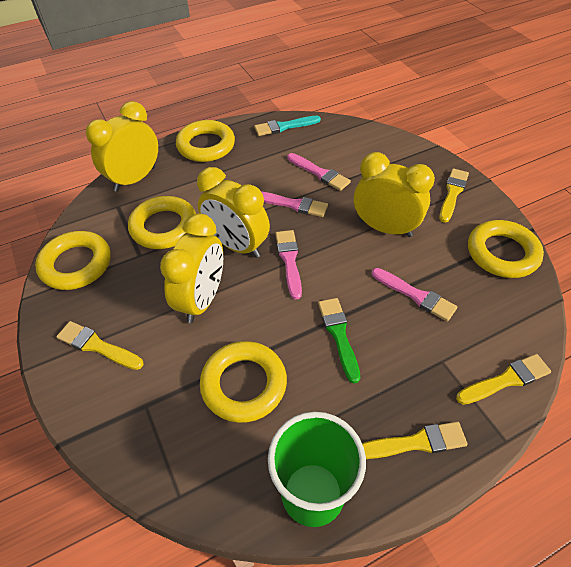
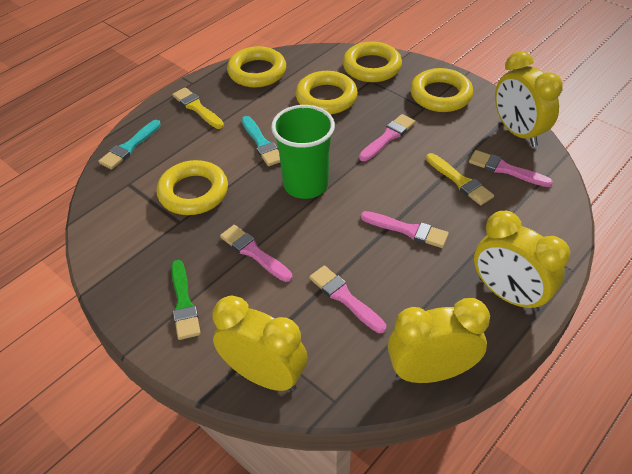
pink brush: [261,191,328,217] [275,230,302,299] [287,153,351,191] [372,268,457,322] = 4 -> [220,225,292,282] [309,266,386,333] [359,114,415,161] [361,211,449,248] [469,150,553,187] = 5
turquoise brush: [254,116,321,136] = 1 -> [98,120,161,169] [242,116,280,166] = 2
yellow brush: [56,321,143,370] [362,422,468,459] [439,168,469,223] [456,354,551,405] = 4 -> [172,87,224,129] [426,153,494,205] = 2

